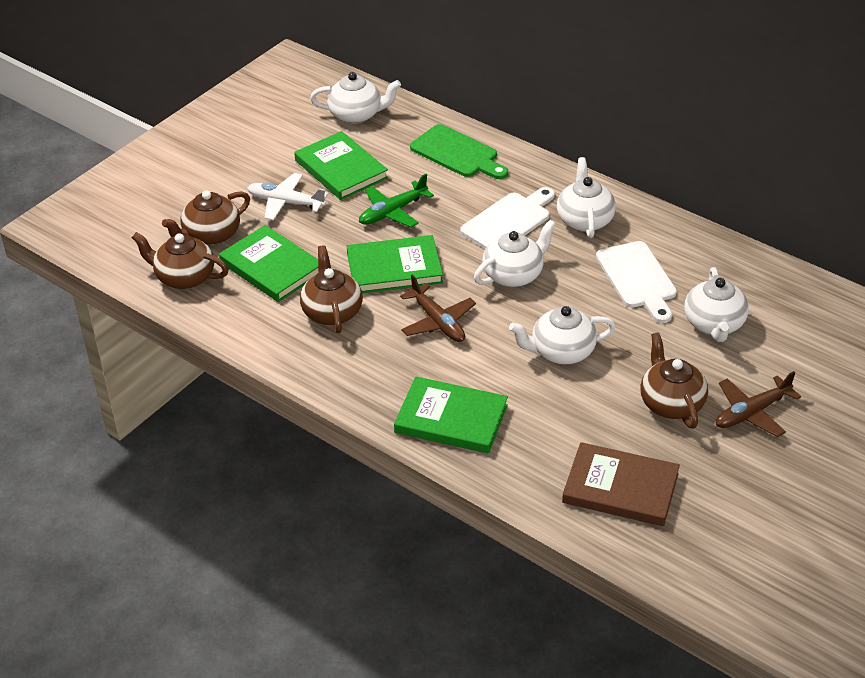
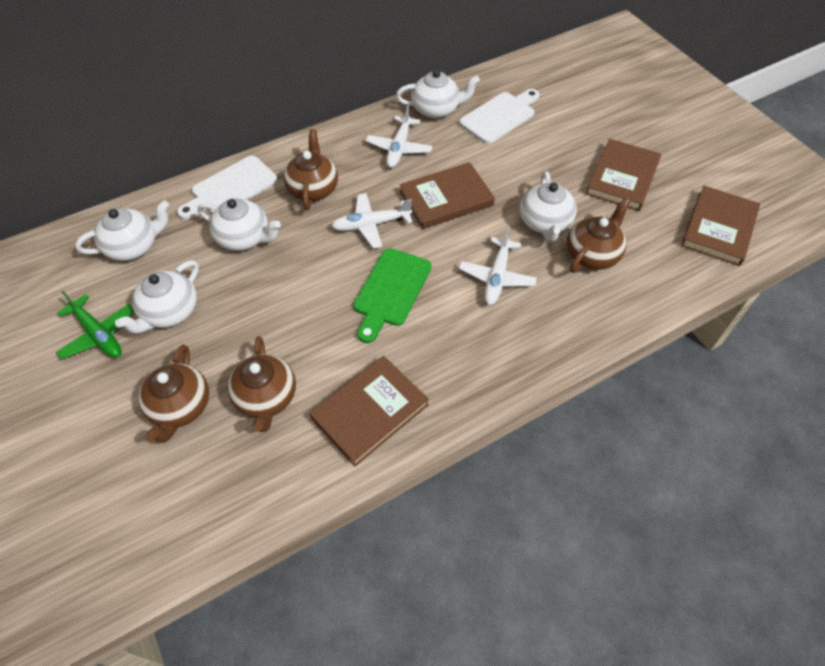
brown book: [562,442,680,526] = 1 -> [309,356,429,467] [400,162,495,229] [586,139,661,211] [681,186,760,266] = 4
brown plane: [400,274,476,342] [715,371,801,437] = 2 -> none = 0
green book: [219,225,318,302] [294,131,388,200] [347,235,443,293] [394,377,508,454] = 4 -> none = 0
white plane: [247,173,328,220] = 1 -> [331,193,413,249] [366,105,433,168] [459,227,537,305] = 3

